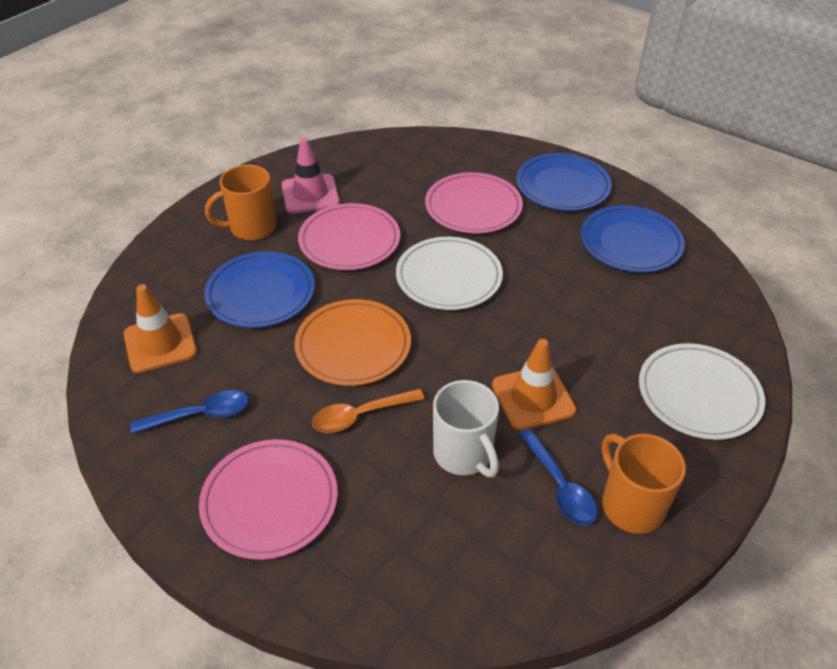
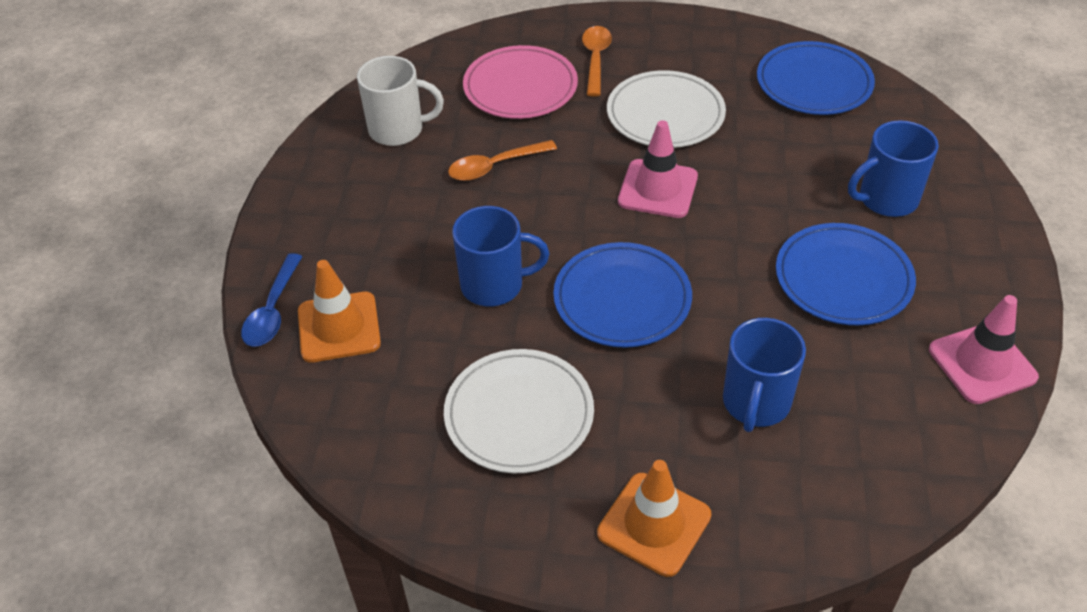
blue mug: none = 0 -> [452,206,549,306] [723,318,806,432] [848,120,939,217] = 3
blue spoon: [130,390,249,433] [519,428,598,526] = 2 -> [241,253,303,347] = 1
orange mug: [205,165,276,240] [601,434,686,534] = 2 -> none = 0
orange plate: [295,299,411,386] = 1 -> none = 0
orange spoon: [312,389,424,433] = 1 -> [448,140,557,181] [582,26,612,97] = 2
pink plate: [199,439,338,560] [298,203,400,270] [425,172,523,234] = 3 -> [463,45,578,119] = 1
pink traffic cone: [281,138,340,214] = 1 -> [618,120,698,218] [929,295,1039,404] = 2

